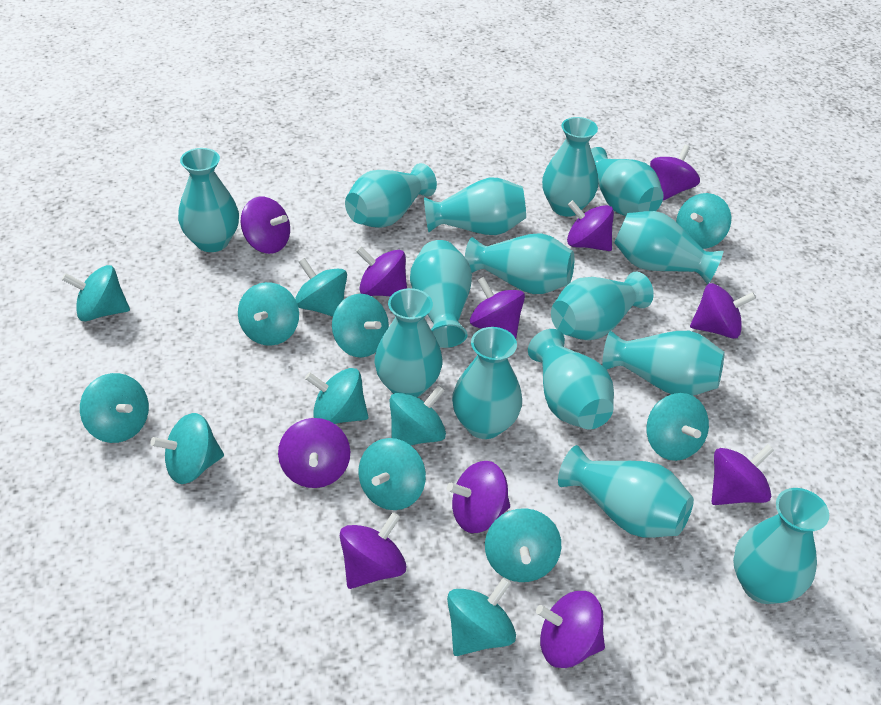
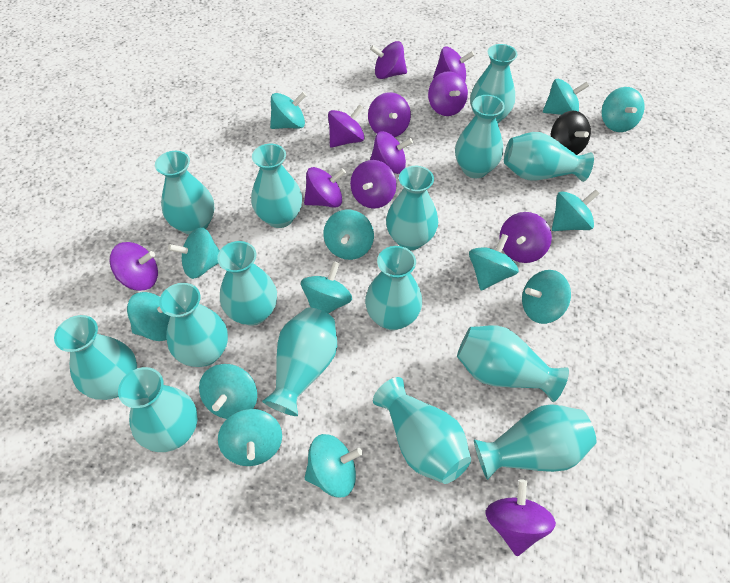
black spinning top: none = 0 -> [551,111,591,155] = 1

